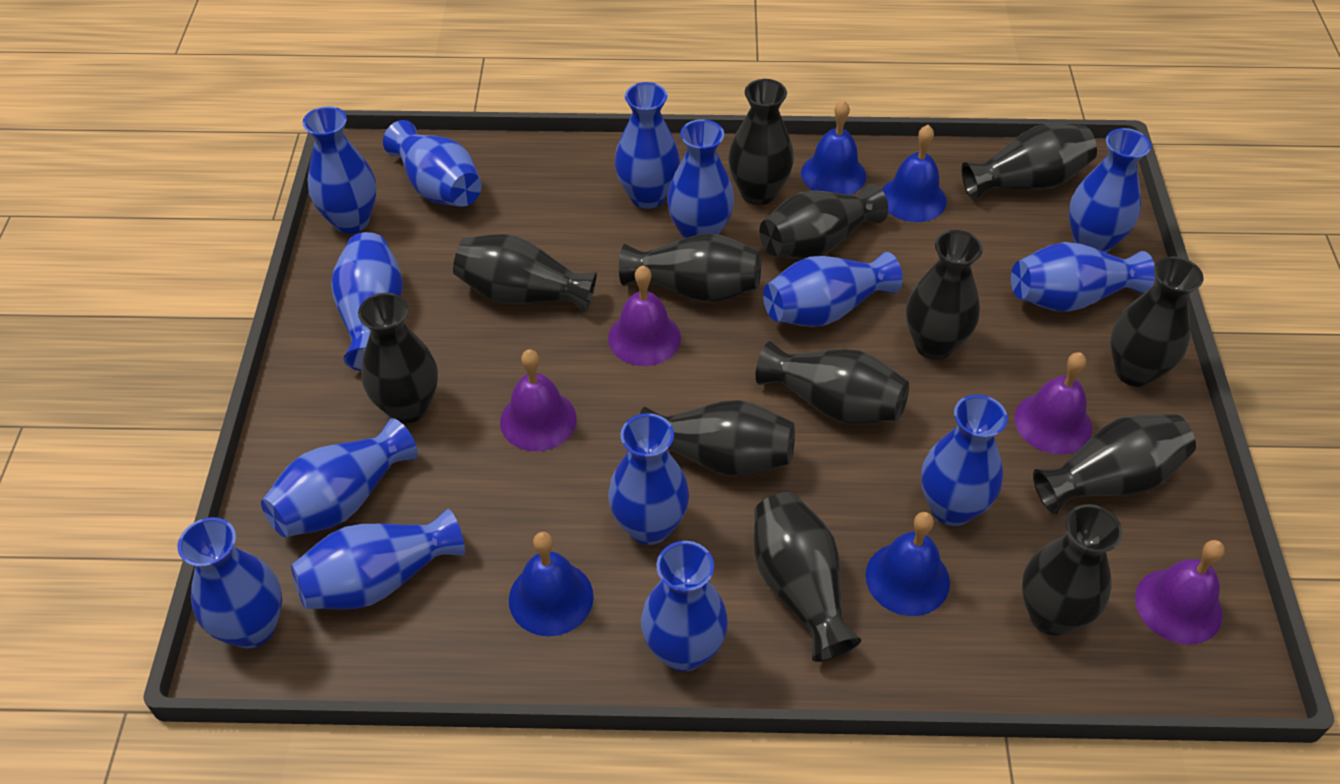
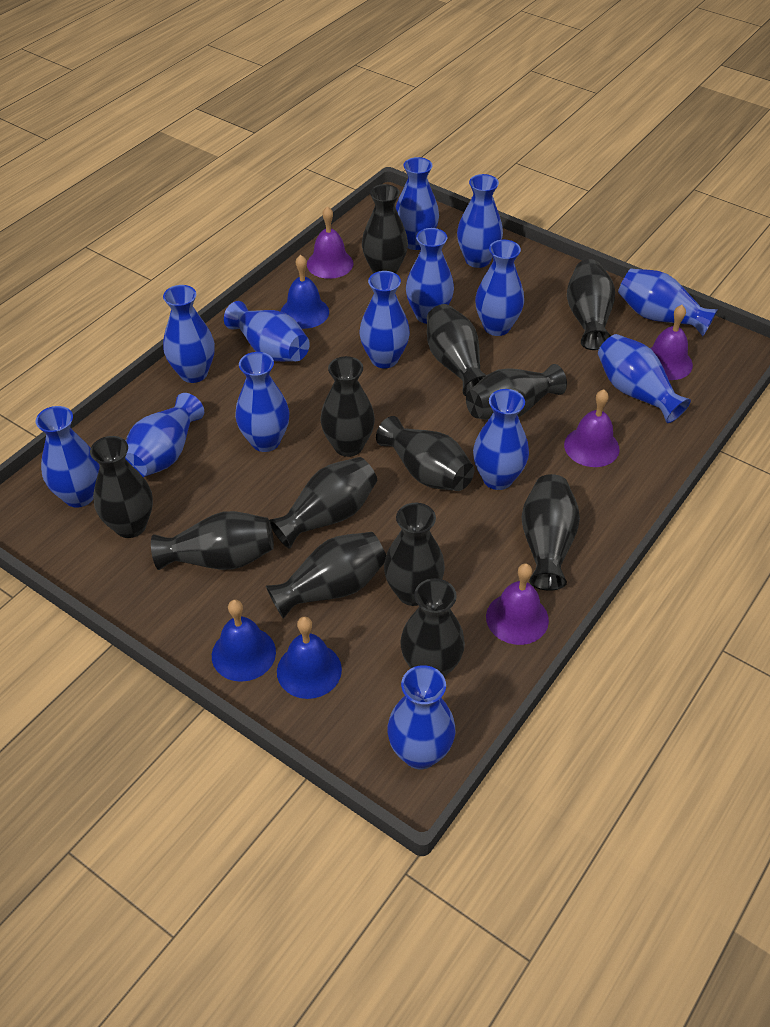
blue bell: [509,532,594,636] [801,100,866,195] [866,512,950,616] [882,125,947,222] = 4 -> [212,600,276,682] [277,616,342,699] [280,255,329,329] = 3

